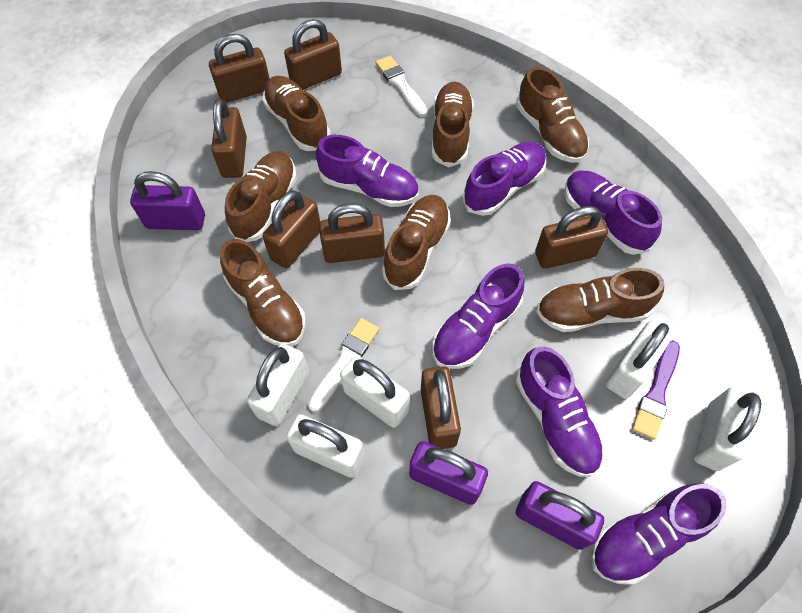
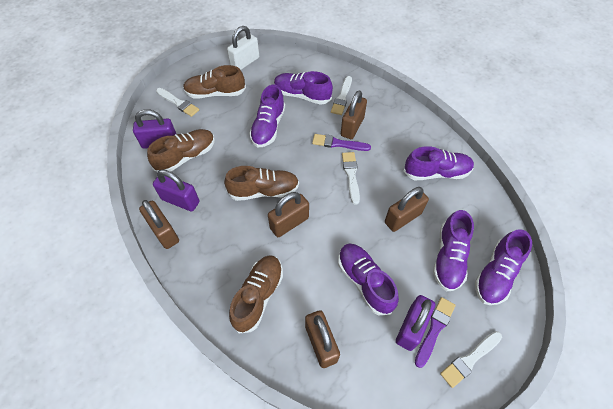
brown padlock: [209,34,270,103] [211,98,247,178] [263,190,320,268] [284,19,342,90] [319,203,385,263] [421,366,461,449] [535,206,608,269] = 7 -> [139,200,179,249] [268,192,309,237] [305,310,340,368] [341,90,367,139] [385,187,429,232] = 5
brown shoe: [220,239,306,346] [225,151,296,242] [263,76,330,151] [382,195,451,290] [432,82,474,167] [516,67,589,163] [536,268,664,332] = 7 -> [147,129,215,172] [183,65,246,99] [224,166,299,201] [229,255,283,333] = 4
purple brush: [632,340,680,440] = 1 -> [312,134,371,151] [415,297,455,368] = 2
white brush: [308,318,379,412] [376,56,428,117] = 2 -> [156,88,199,117] [331,76,352,115] [342,152,360,205] [440,331,502,388] = 4
white padlock: [247,344,309,426] [286,414,365,478] [340,356,410,428] [606,321,673,399] [694,387,761,471] = 5 -> [227,26,259,70] = 1

